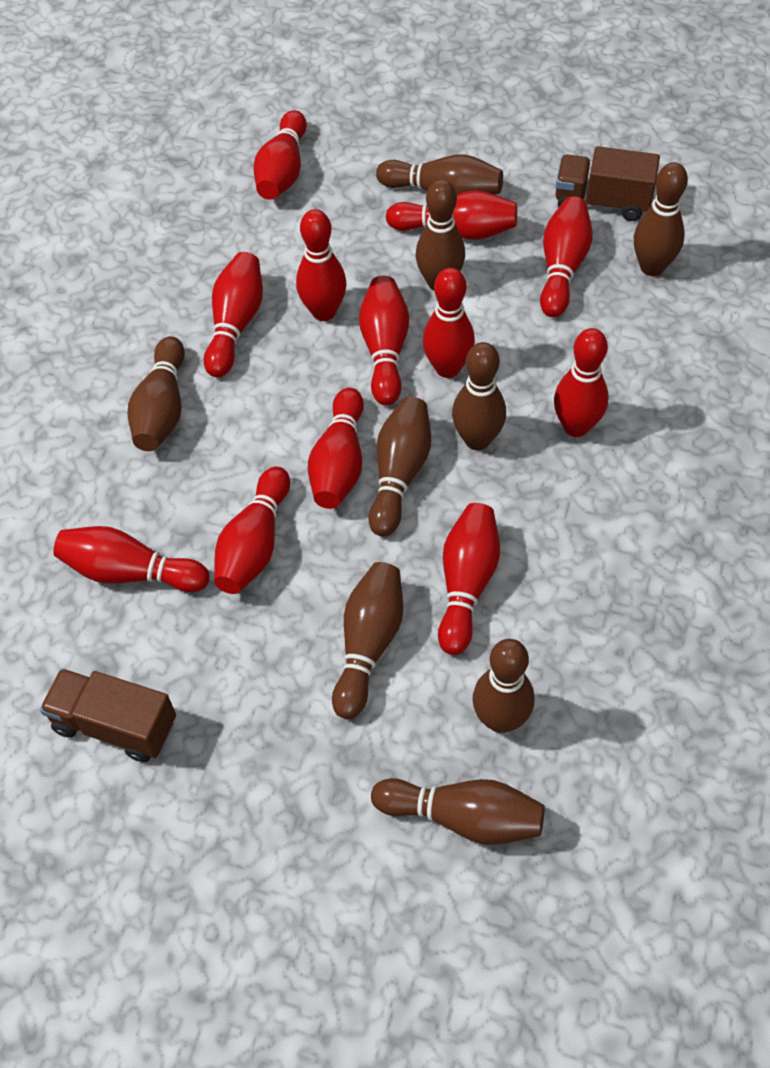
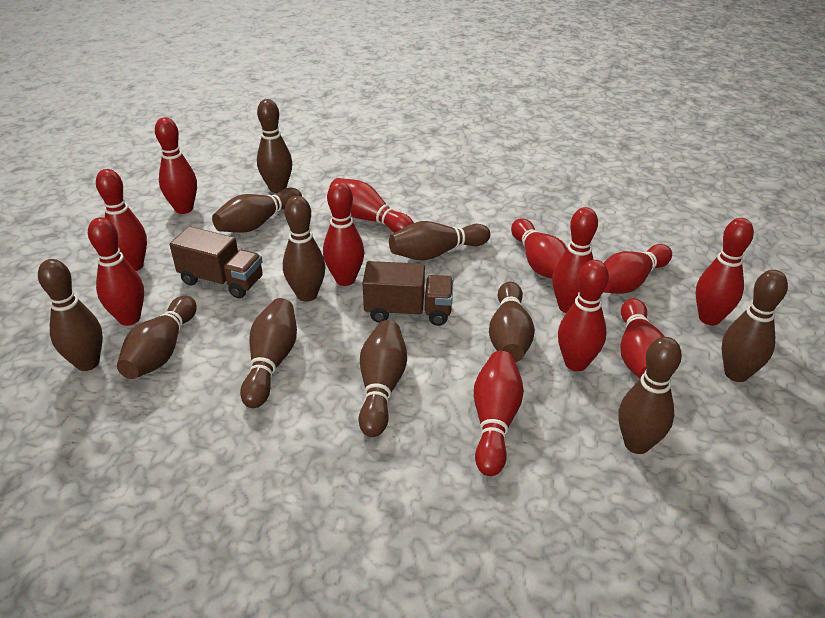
brown bowling pin: [128,336,185,451] [332,562,403,719] [368,397,431,537] [371,778,545,845] [376,154,503,195] [416,179,465,291] [452,342,506,450] [472,639,534,733] [634,162,688,276] = 9 -> [38,259,103,371] [117,296,197,379] [212,188,302,233] [240,298,297,408] [257,99,292,193] [283,196,325,302] [359,320,407,437] [389,221,490,260] [489,282,535,362] [619,337,682,454] [722,270,788,382] = 11

